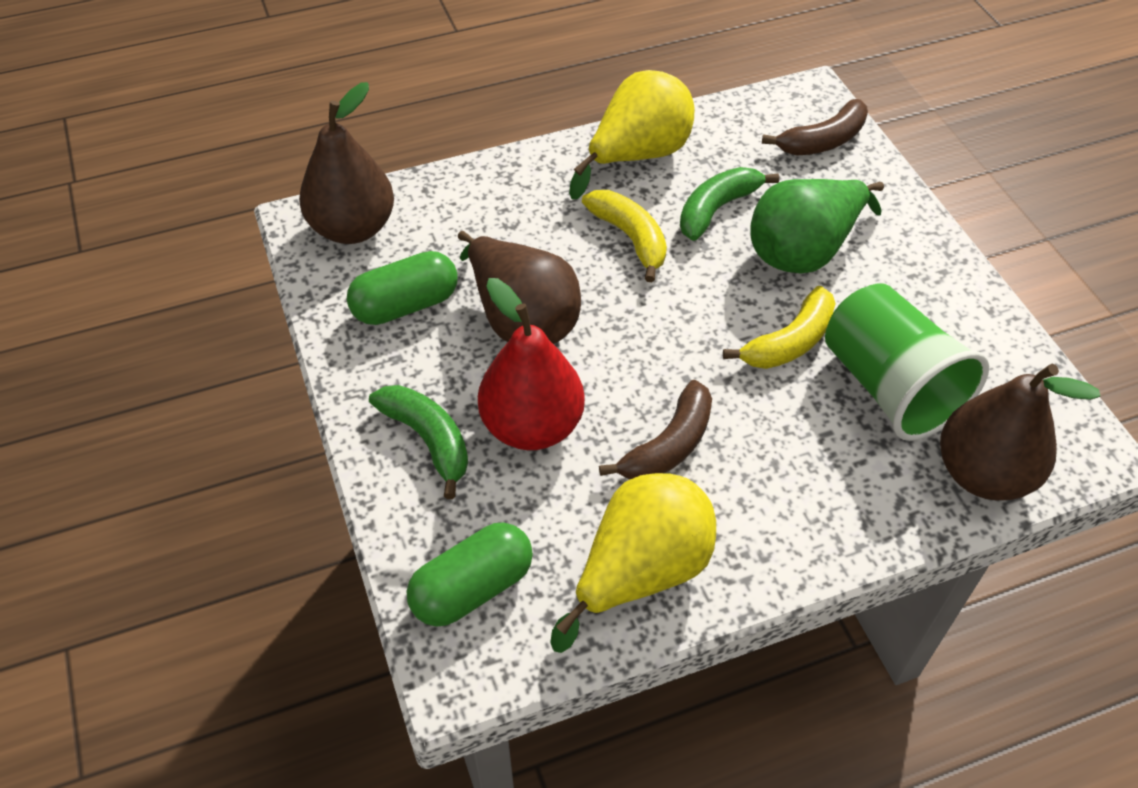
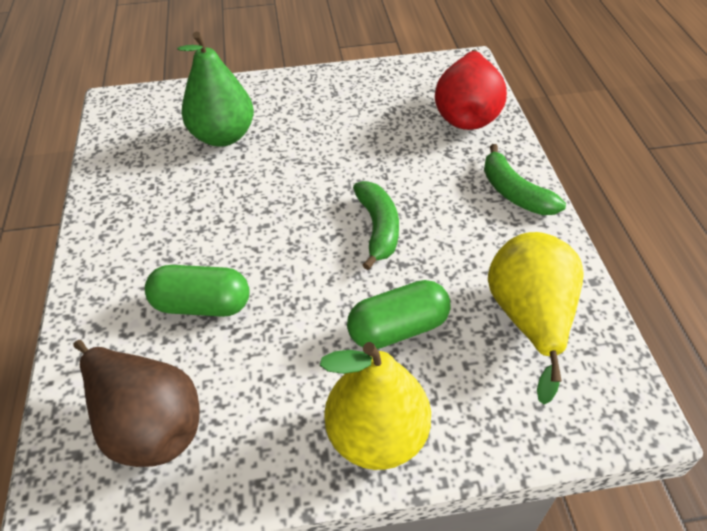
brown banana: [599,380,712,479] [762,99,868,156] = 2 -> none = 0
brown pear: [299,82,394,244] [458,231,581,344] [940,364,1100,500] = 3 -> [74,340,199,467] = 1
green cup: [825,283,989,441] = 1 -> none = 0
yellow banana: [582,190,667,282] [723,286,836,369] = 2 -> none = 0

